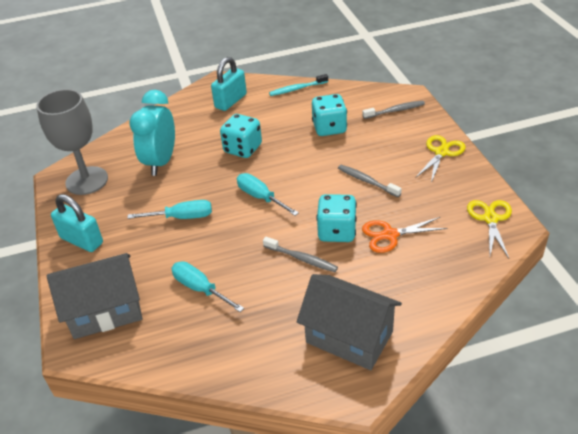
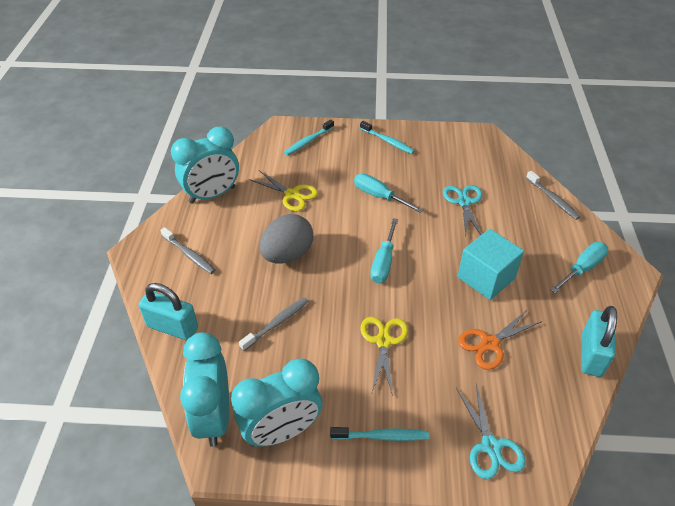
grey egg: none = 0 -> [259,214,313,264] = 1
grey goblet: [36,89,108,195] = 1 -> none = 0
grey house: [47,253,142,339] [297,274,402,370] = 2 -> none = 0
turquoise clock: [130,90,175,176] = 1 -> [171,127,239,204] [180,332,229,447] [231,358,322,447] = 3
turquoise cube: none = 0 -> [458,229,524,300] = 1
turquoise dice: [220,114,262,158] [312,94,347,136] [316,194,357,242] = 3 -> none = 0
turquoise scissors: none = 0 -> [443,185,482,236] [456,384,526,479] = 2
turquoise toothbrush: [269,74,328,96] = 1 -> [284,119,334,156] [330,427,429,441] [360,121,415,154] = 3

